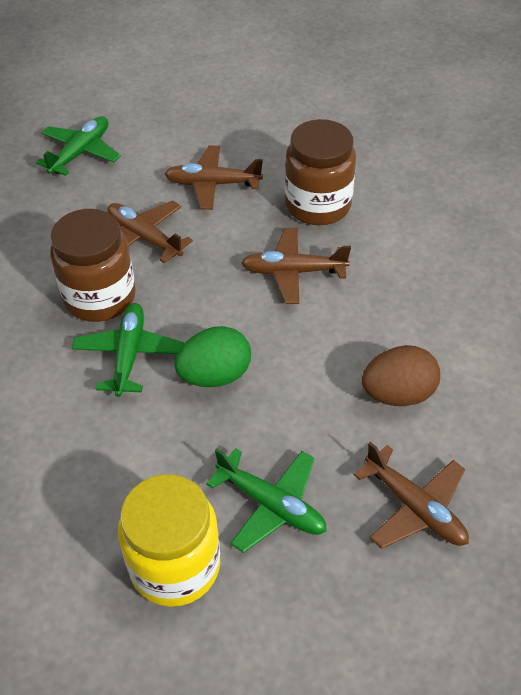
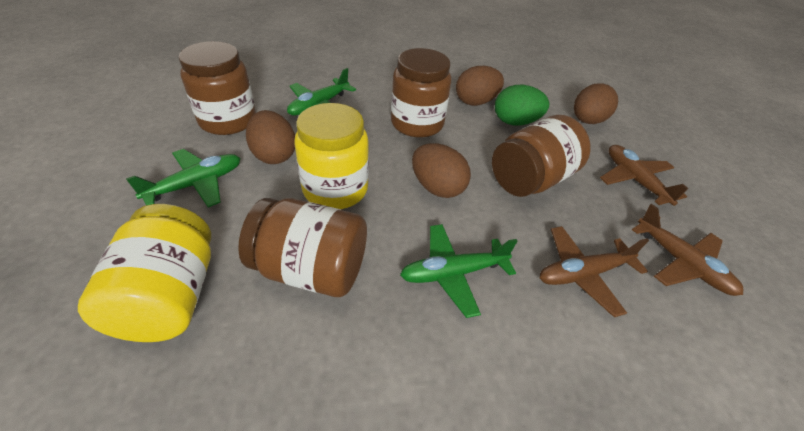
brown egg: [362,345,440,406] = 1 -> [246,110,295,164] [412,143,471,198] [456,66,504,106] [574,83,618,124] = 4
brown jar: [50,209,136,322] [285,119,356,225] = 2 -> [179,41,256,135] [238,198,367,297] [391,48,451,138] [492,115,591,197] = 4
brown plane: [107,200,193,263] [165,145,263,210] [241,228,351,304] [354,442,469,549] = 4 -> [540,226,649,317] [600,145,689,206] [632,204,743,296] = 3
yellow jar: [118,474,220,607] = 1 -> [78,204,211,342] [295,103,369,209] = 2

